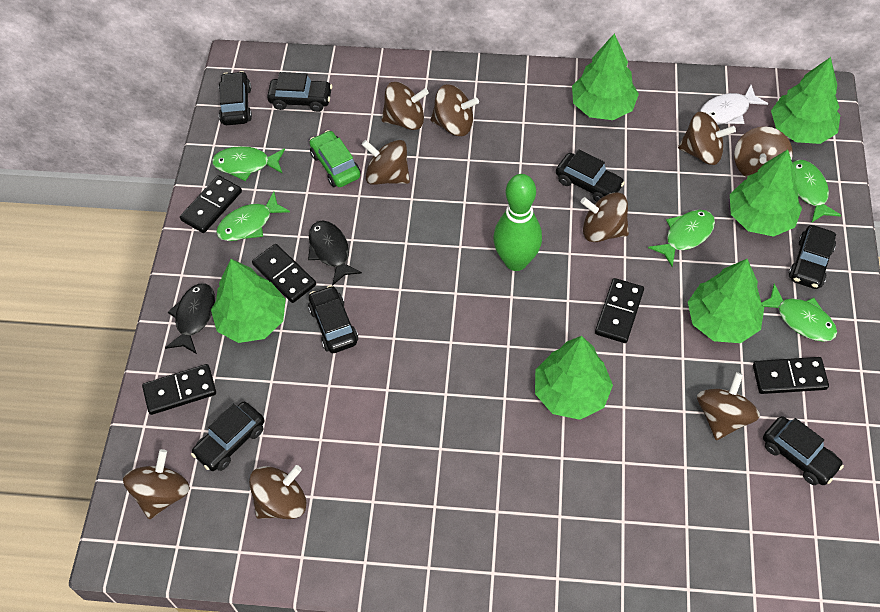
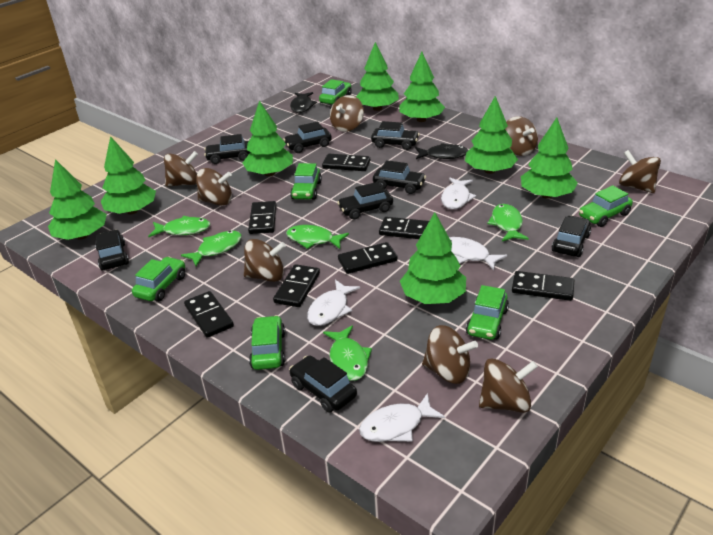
black car: [191,402,265,471] [219,71,252,125] [267,72,332,112] [308,285,358,353] [556,149,625,202] [763,416,844,485] [789,225,836,289] = 7 -> [95,230,129,271] [204,134,250,164] [283,121,332,153] [289,356,357,413] [337,182,393,220] [371,121,420,150] [373,160,426,194] [552,215,591,257] = 8
black domino: [142,364,216,415] [180,175,242,233] [252,244,316,303] [595,278,644,343] [753,357,829,394] = 5 -> [184,291,234,338] [248,201,277,234] [273,264,320,307] [322,154,370,171] [338,242,398,274] [379,217,429,239] [512,271,574,301] = 7
brown spinning top: [123,449,190,519] [249,465,306,519] [362,140,410,185] [382,82,429,130] [431,84,479,136] [581,192,629,242] [678,112,736,165] [697,372,760,440] [734,126,793,177] = 9 -> [164,151,198,187] [196,168,232,206] [244,239,286,282] [330,95,364,132] [422,325,478,384] [479,358,538,413] [505,116,538,156] [619,150,661,193] = 8
green bowling pin: [493,174,542,271] = 1 -> none = 0
green car: [310,130,361,187] = 1 -> [132,257,186,302] [249,315,285,370] [290,163,322,200] [319,79,352,104] [466,285,509,340] [579,185,633,227] = 6
green tree: [211,259,286,343] [535,336,613,420] [572,33,639,120] [688,259,764,343] [730,150,802,237] [771,57,840,144] = 6 -> [48,159,107,240] [101,136,156,214] [242,100,293,176] [356,42,399,111] [399,52,445,122] [400,212,466,304] [465,96,518,174] [521,118,578,199] = 8
white fish: [700,85,768,125] = 1 -> [307,280,360,326] [359,393,445,442] [441,178,476,209] [449,237,507,271] = 4

